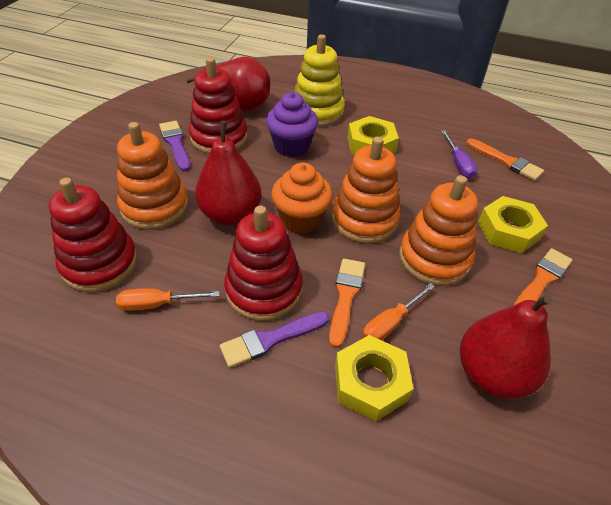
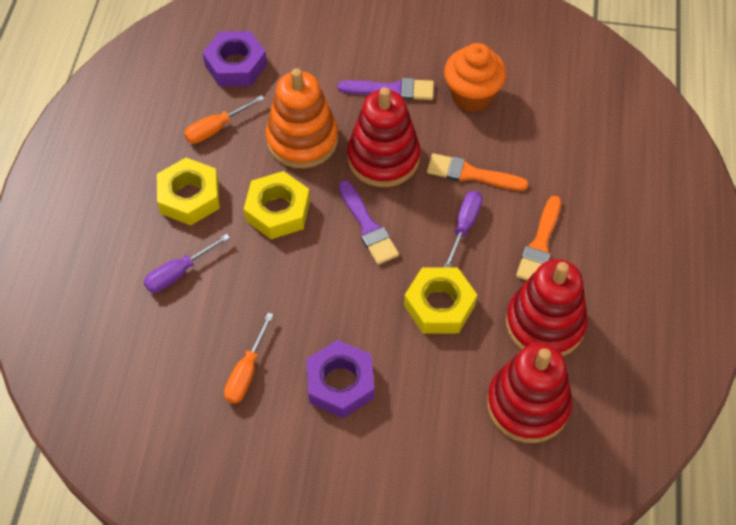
orange brush: [329,258,365,348] [466,139,544,181] [513,248,572,306] = 3 -> [427,153,528,191] [516,196,561,280] = 2
orange stacking toy: [117,122,188,230] [332,137,401,244] [399,175,478,286] = 3 -> [266,68,338,169] = 1
purple cupcake: [266,92,318,157] = 1 -> none = 0
purple nut: none = 0 -> [202,31,267,87] [306,340,374,418] = 2
purple screwdriver: [441,130,477,179] = 1 -> [144,234,230,293] [444,191,483,267] = 2
red pear: [186,57,270,111] [195,121,261,225] [460,295,553,399] = 3 -> none = 0
yellow stacking toy: [294,34,345,127] = 1 -> none = 0

